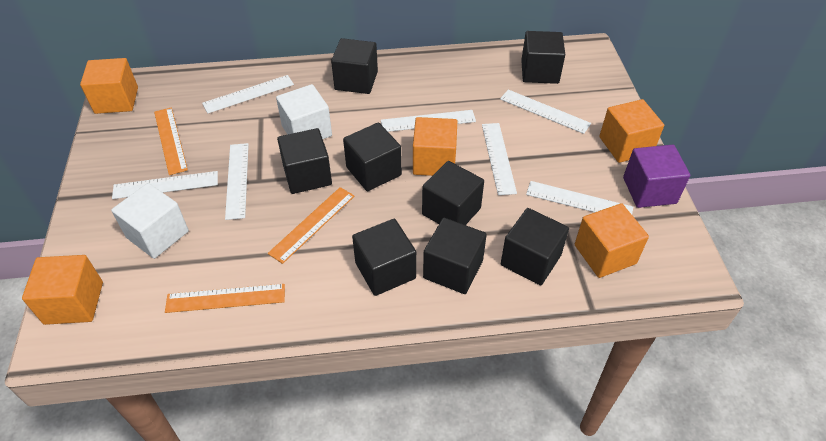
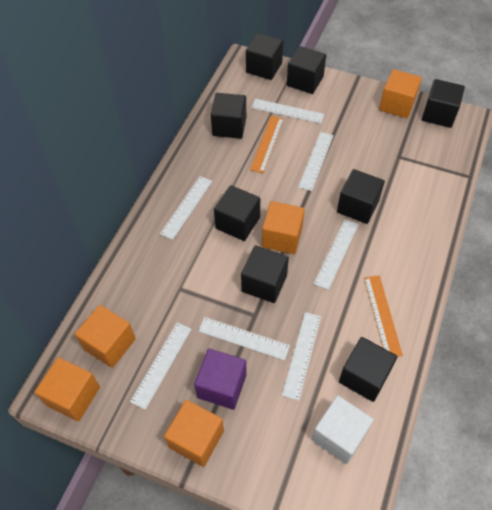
orange ruler: [154,107,188,175] [165,284,285,313] [268,187,354,264] = 3 -> [250,116,284,173] [364,275,403,357] = 2
white cube: [111,183,189,259] [276,84,332,139] = 2 -> [312,395,374,464] = 1

